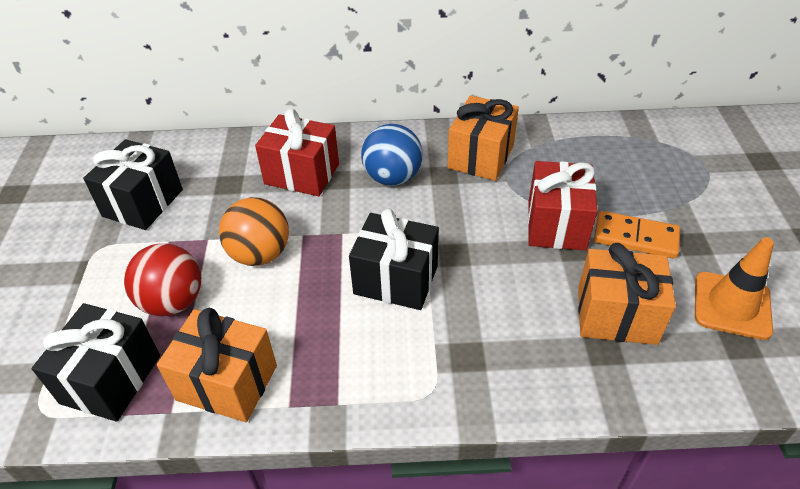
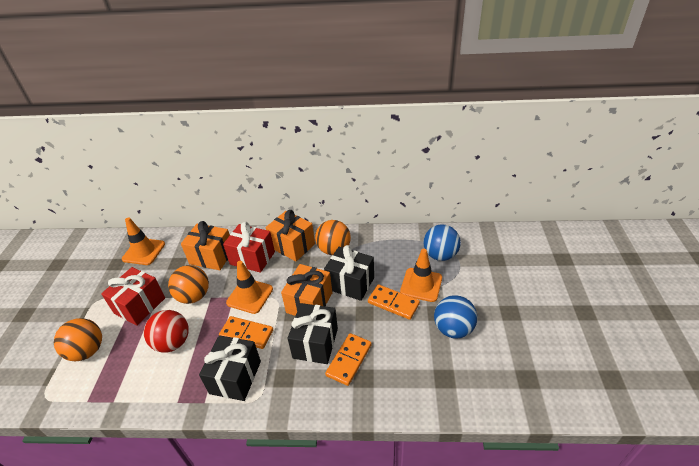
blue ball: [361,124,423,186] = 1 -> [423,224,461,261] [434,296,477,339] = 2
orange ball: [219,197,289,266] = 1 -> [54,318,102,361] [168,265,209,304] [315,220,351,255] = 3
orange domino: [594,211,680,259] = 1 -> [219,316,273,349] [325,333,372,386] [368,284,420,320] = 3
orange traffic cone: [695,237,774,340] = 1 -> [122,217,165,265] [226,261,273,314] [400,249,442,302] = 3

